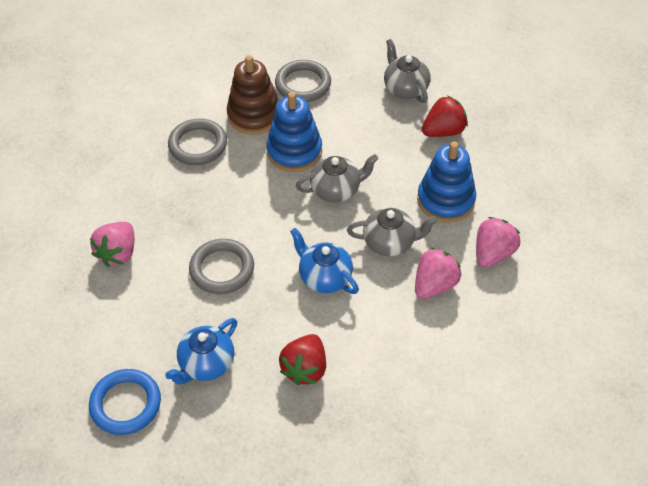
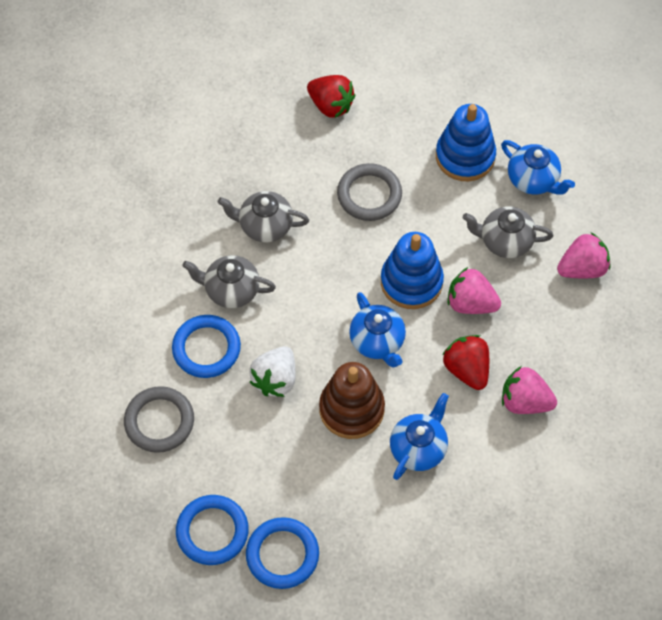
blue ring: [89,369,161,435] = 1 -> [172,315,241,378] [176,495,249,565] [246,517,319,589] = 3
blue teapot: [165,318,237,384] [290,228,359,294] = 2 -> [349,292,406,367] [390,393,449,480] [501,140,575,195] = 3
grey ring: [168,119,227,165] [189,239,254,294] [275,60,331,102] = 3 -> [124,386,194,453] [337,163,402,221] = 2
white strawberry: none = 0 -> [249,346,296,397] = 1

